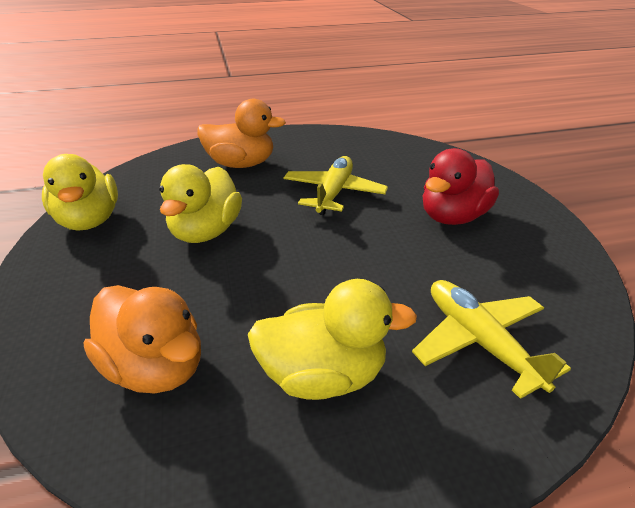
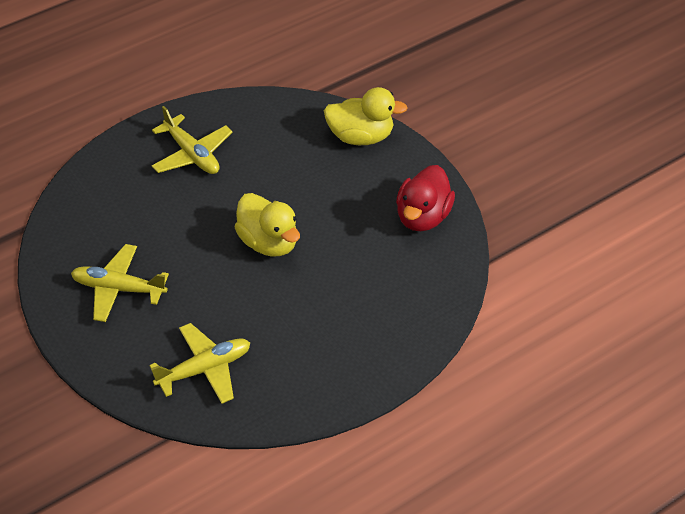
orange duck: [83,285,201,394] [197,99,286,168] = 2 -> none = 0
yellow duck: [42,154,118,231] [159,164,242,243] [248,279,417,400] = 3 -> [234,193,300,257] [324,87,407,145] = 2
yellow plane: [284,156,388,215] [412,280,571,399] = 2 -> [71,244,169,322] [149,323,250,404] [152,106,232,174] = 3

